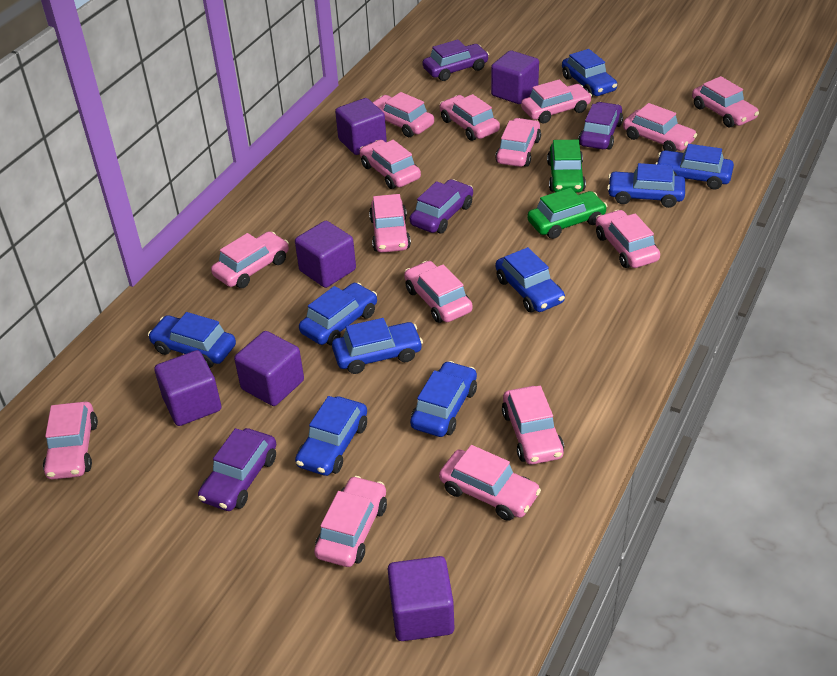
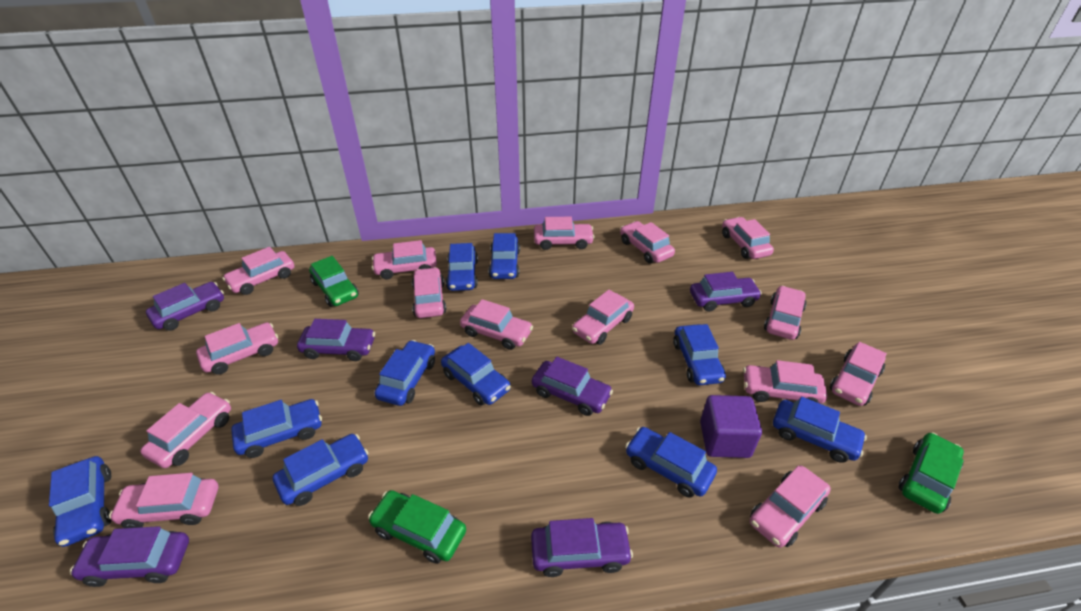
blue car: [148,312,236,368] [295,396,367,476] [299,283,377,346] [332,318,423,374] [410,361,477,437] [495,247,565,312] [562,49,617,96] [607,163,685,208] [656,144,734,189] = 9 -> [49,456,111,547] [231,399,322,458] [273,434,369,506] [374,340,435,406] [441,343,511,406] [446,243,478,291] [488,233,520,279] [625,427,717,498] [673,324,726,385] [773,397,867,463] = 10
green car: [527,188,607,239] [547,140,586,193] = 2 -> [309,256,359,307] [368,490,466,564] [899,432,964,514] = 3
purple car: [198,428,276,511] [410,179,473,234] [423,39,489,81] [578,102,623,150] = 4 -> [70,526,189,587] [146,282,224,331] [297,319,375,361] [531,518,633,577] [532,357,613,416] [690,272,762,312] = 6
purple cube: [154,350,221,426] [234,331,304,406] [295,221,356,288] [335,98,387,155] [387,556,454,641] [491,50,539,104] = 6 -> [700,395,762,458] = 1

